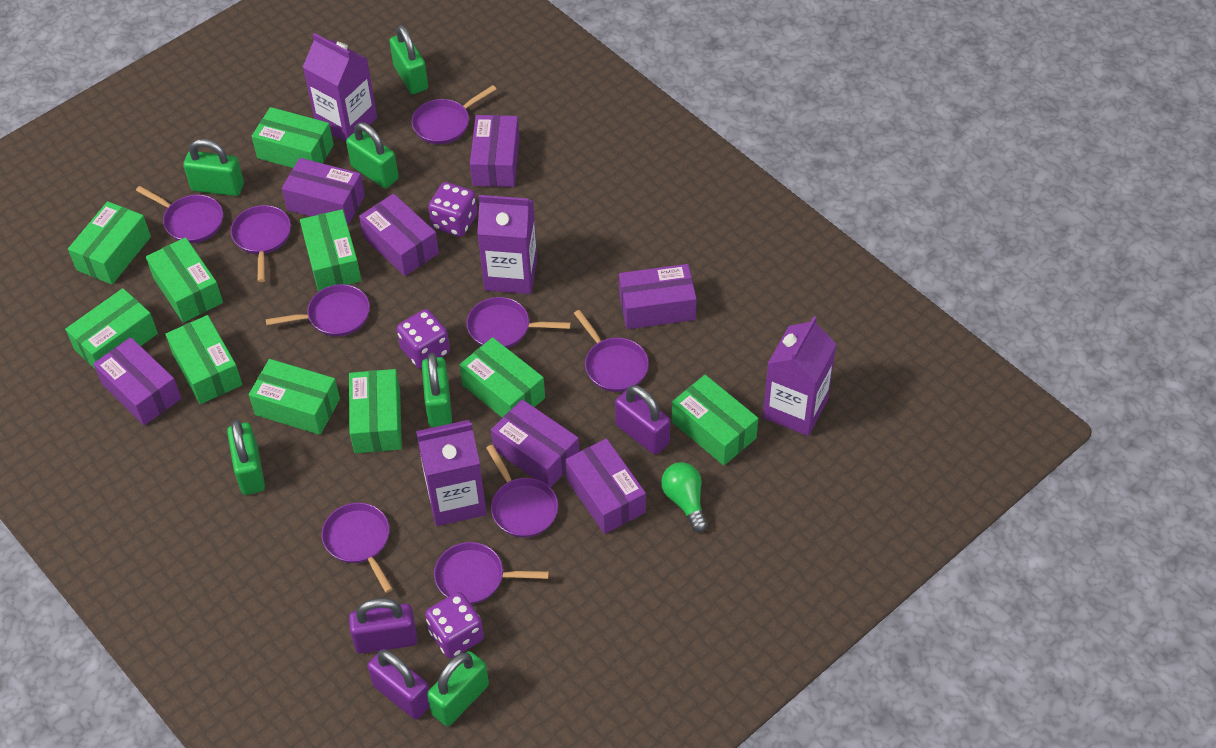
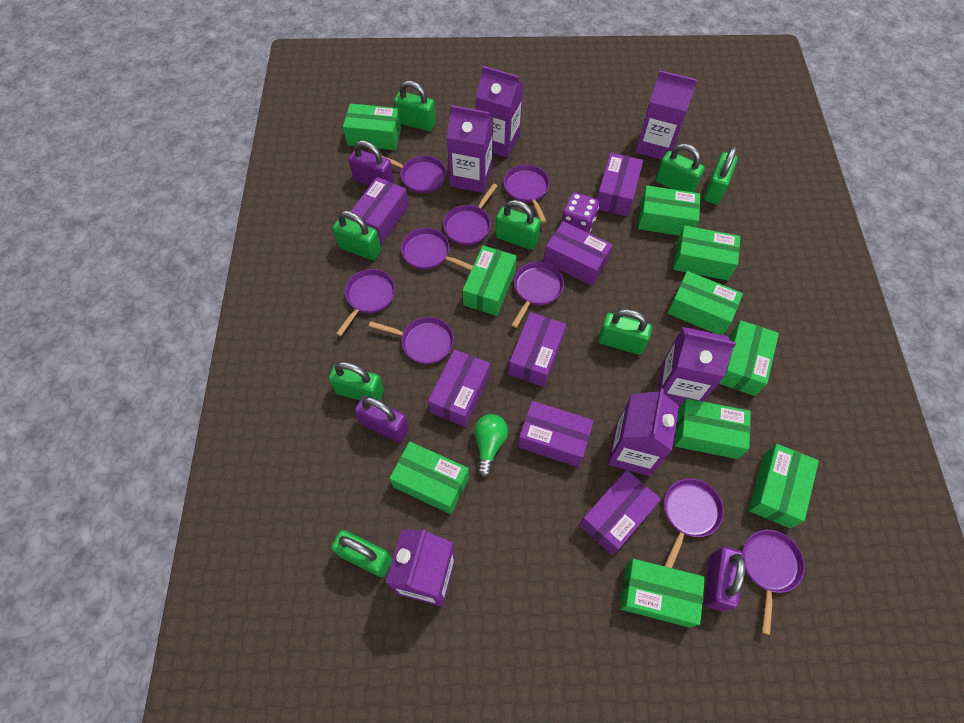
green padlock: [183,139,244,196] [227,420,265,495] [346,122,399,188] [390,25,428,94] [422,353,452,427] [427,651,489,726] = 6 -> [329,362,384,401] [331,530,392,577] [333,211,381,260] [394,81,436,131] [495,200,541,250] [598,309,652,355] [655,143,705,192] [704,146,738,204] = 8
purple carton: [303,33,377,143] [416,420,487,526] [477,195,537,294] [763,316,837,436] = 4 -> [385,529,456,607] [447,105,493,193] [476,66,524,158] [607,388,679,476] [635,70,697,160] [658,327,736,405] = 6
purple dice: [397,309,450,369] [425,592,484,658] [428,182,477,237] = 3 -> [561,192,599,233] = 1

